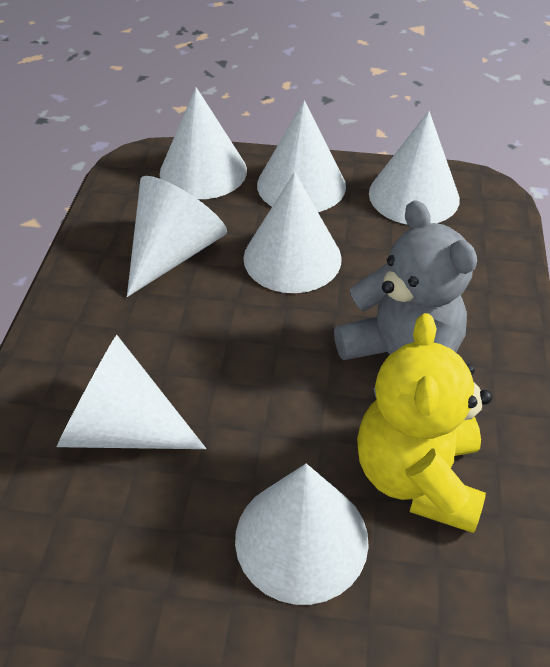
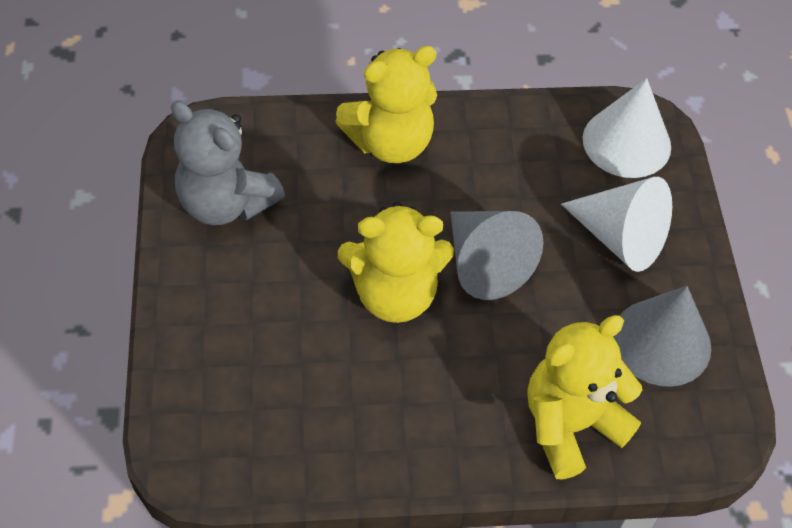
grey cone: none = 0 -> [450,211,544,300] [613,286,711,387] = 2
white cone: [57,335,206,449] [127,176,227,297] [160,87,247,199] [235,464,369,605] [243,172,342,293] [257,101,346,212] [369,111,460,225] = 7 -> [561,177,672,272] [583,78,671,178] = 2
yellow teddy bear: [357,313,492,533] = 1 -> [335,46,437,163] [338,202,454,323] [528,315,642,479] = 3

